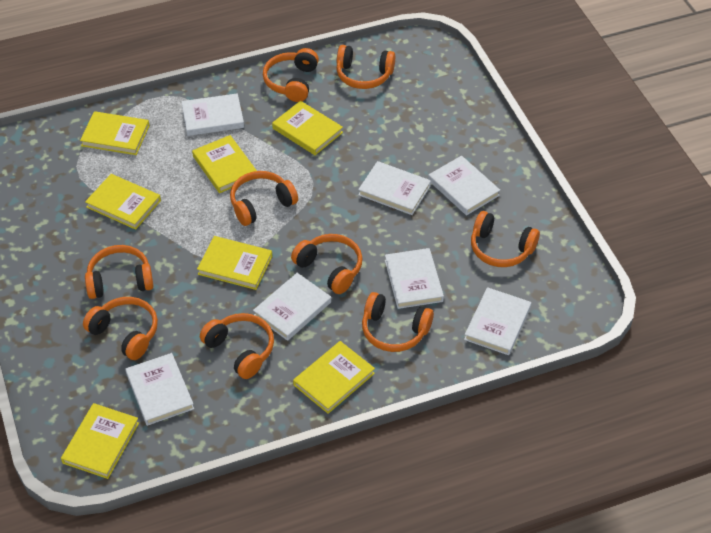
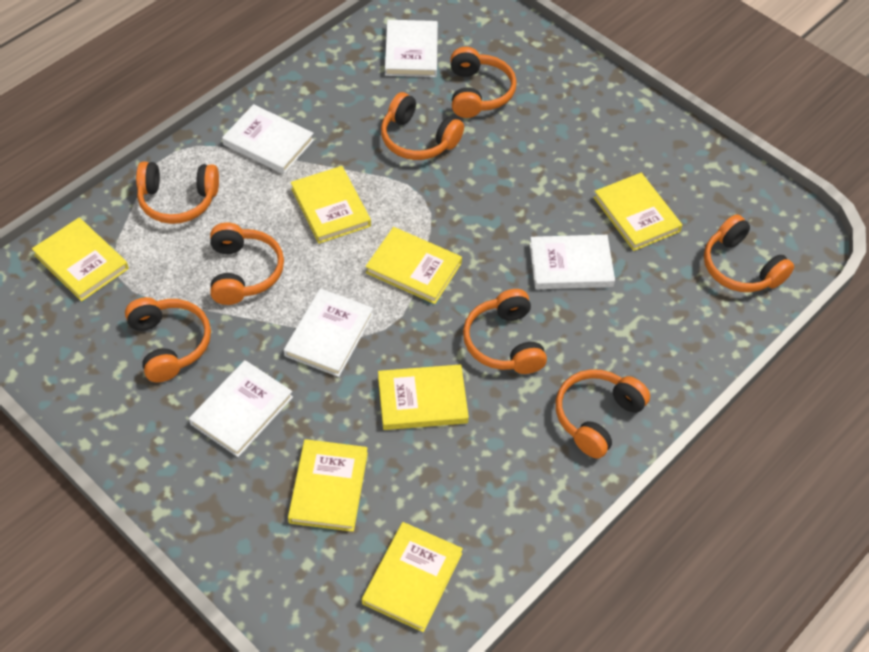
orange headphones: [83,297,158,360] [85,245,153,299] [200,313,274,379] [230,171,298,226] [263,48,319,102] [291,234,363,294] [336,45,395,89] [362,292,434,352] [471,211,540,267] = 9 -> [125,297,211,382] [136,162,219,224] [210,223,284,305] [381,92,464,160] [450,47,517,118] [463,289,547,374] [556,369,650,459] [704,215,794,292] = 8
white book: [125,353,194,426] [181,93,244,136] [253,273,331,341] [358,161,431,215] [385,248,444,309] [428,156,500,215] [464,287,531,355] = 7 -> [189,360,293,457] [222,104,314,174] [284,288,374,377] [385,20,438,77] [530,235,615,289] = 5

